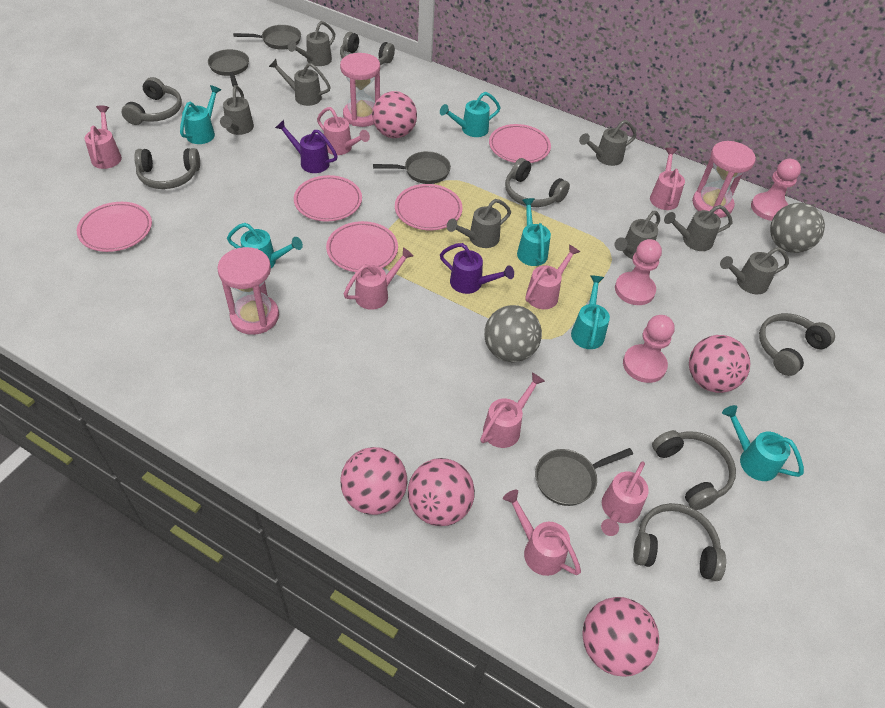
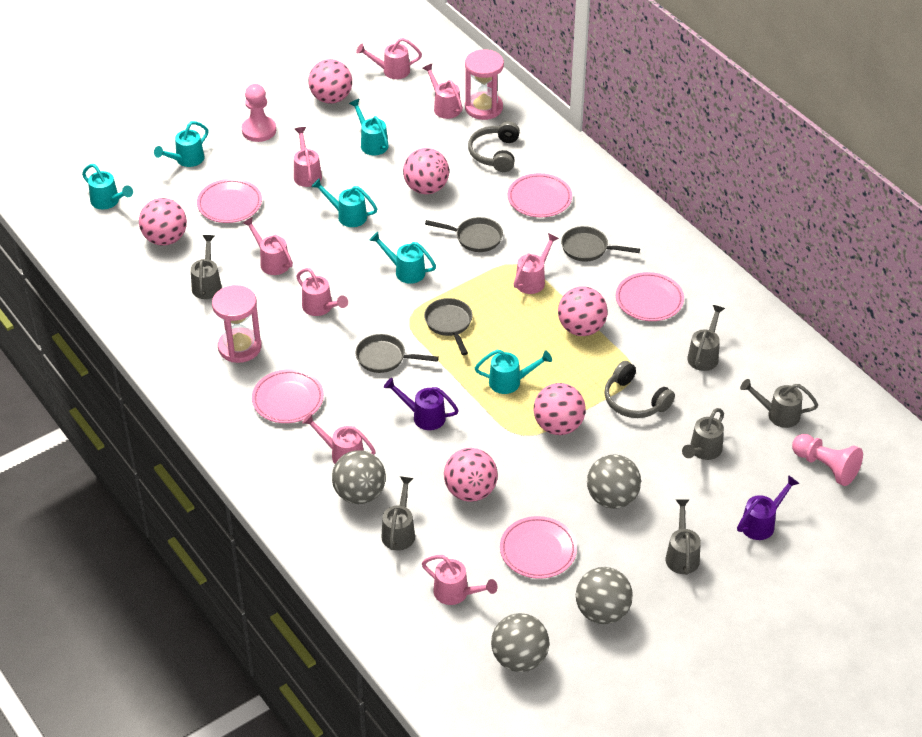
grey ball: [484,305,542,363] [770,203,825,253] = 2 -> [332,450,386,504] [491,613,550,672] [576,567,633,624] [587,454,641,509] = 4
grey headphones: [122,77,182,125] [134,148,200,189] [340,32,395,65] [505,158,570,207] [633,503,726,581] [652,430,736,510] [759,313,835,376] = 7 -> [468,121,520,172] [605,361,675,418] = 2
grey watering can: [220,85,254,135] [269,59,330,106] [288,21,335,66] [447,199,511,248] [579,120,637,166] [615,211,660,259] [664,205,733,251] [720,247,789,294] = 8 -> [191,235,222,299] [381,476,415,550] [665,499,701,575] [682,408,724,460] [687,305,725,371] [740,379,818,428] = 6
pink ball: [340,447,407,515] [372,91,417,138] [408,458,475,526] [582,597,659,677] [689,335,750,393] = 5 -> [139,198,187,246] [308,59,352,103] [403,148,449,194] [444,448,498,502] [534,383,586,435] [558,286,608,336] = 6
pink hourglass: [217,247,279,335] [340,53,380,127] [692,141,756,218] = 3 -> [212,285,262,363] [465,49,504,120] = 2
pink pawn: [615,239,662,305] [623,315,675,383] [751,159,801,221] = 3 -> [242,84,276,142] [792,434,863,486] = 2

